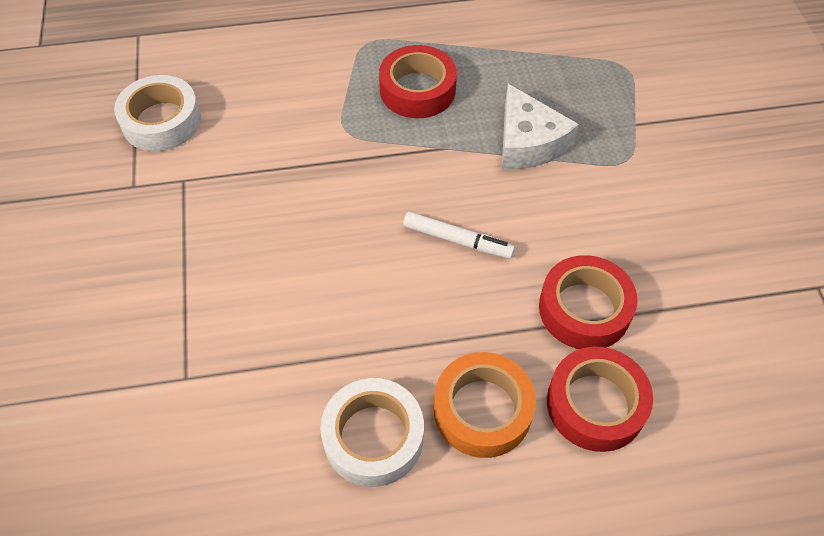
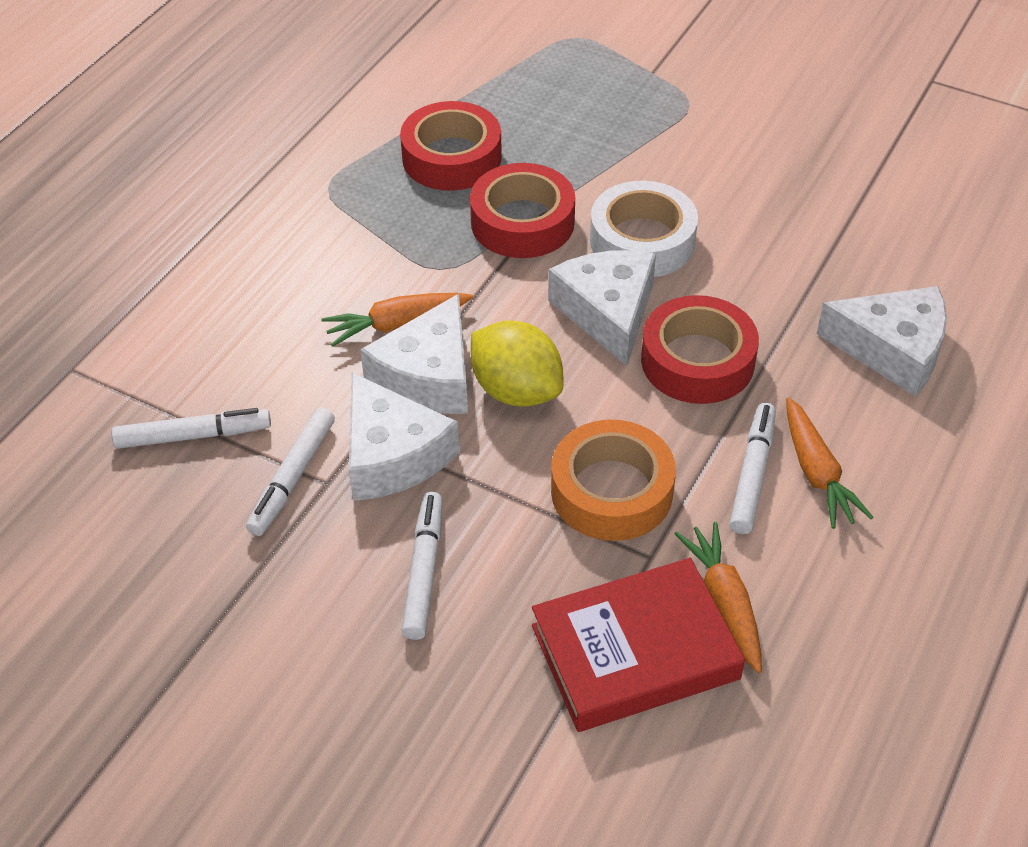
orange carrot: none = 0 -> [321,293,473,347] [675,522,762,673] [786,398,874,529] = 3
red book: none = 0 -> [532,558,745,732] = 1
white cheese: [502,84,579,169] = 1 -> [349,372,459,501] [360,294,468,414] [548,250,656,366] [817,286,947,396] = 4
white marker: [403,212,515,259] = 1 -> [112,408,271,449] [246,408,335,536] [401,492,443,640] [730,403,776,534] = 4
white tape: [114,75,201,151] [320,378,424,487] = 2 -> [590,181,698,277] = 1
yellow lemon: none = 0 -> [471,320,563,407] = 1

